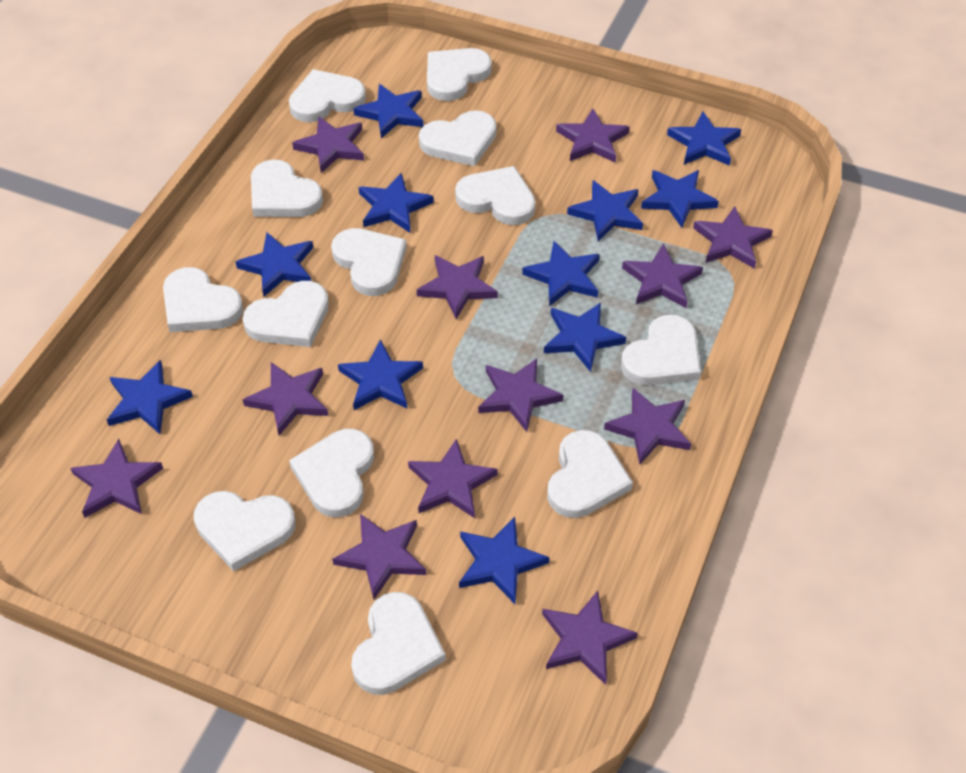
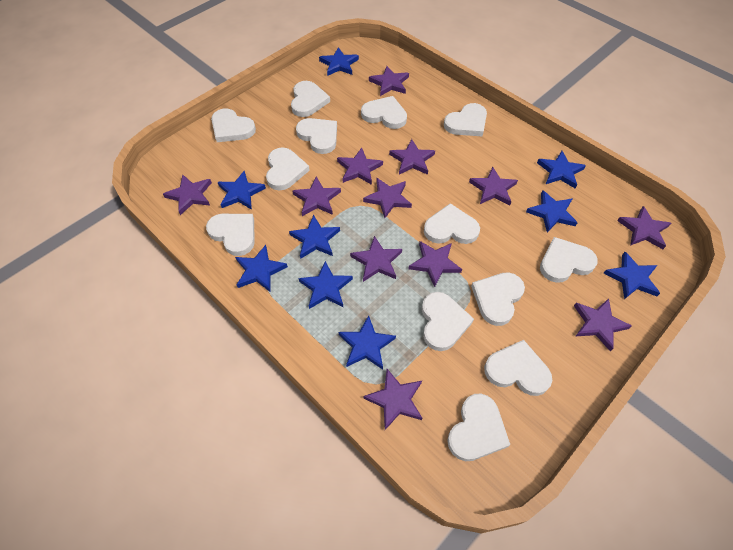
blue star: [107,360,193,434] [236,232,313,297] [338,339,423,410] [354,84,423,138] [359,173,434,233] [459,517,550,604] [522,241,600,306] [544,302,626,372] [567,180,643,241] [641,170,719,228] [667,111,741,166] = 11 -> [218,171,266,210] [235,245,288,292] [289,215,340,259] [299,261,353,309] [319,47,359,76] [339,315,396,370] [526,190,578,232] [537,151,586,188] [604,252,660,299] = 9

